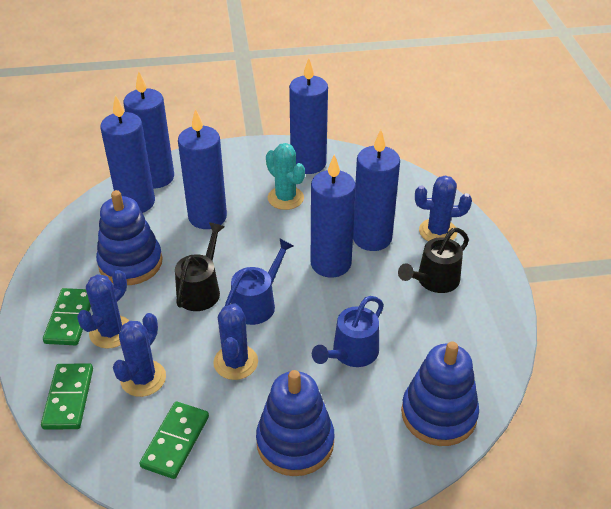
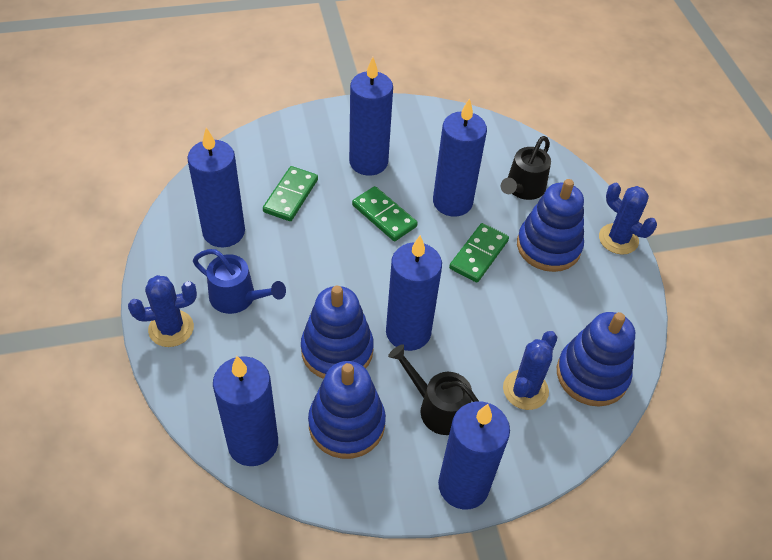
blue cactus: [77,270,129,349] [113,313,166,397] [213,303,258,380] [415,176,472,241] = 4 -> [128,275,197,347] [503,331,557,410] [599,183,657,255] = 3
blue stacking toy: [96,190,162,285] [256,370,335,476] [401,342,479,446] = 3 -> [301,286,374,379] [308,361,386,459] [517,179,584,272] [557,312,635,407] = 4
blue watering can: [225,238,294,325] [312,296,384,367] = 2 -> [193,249,286,314] = 1
turquoise cactus: [266,143,305,210] = 1 -> none = 0

